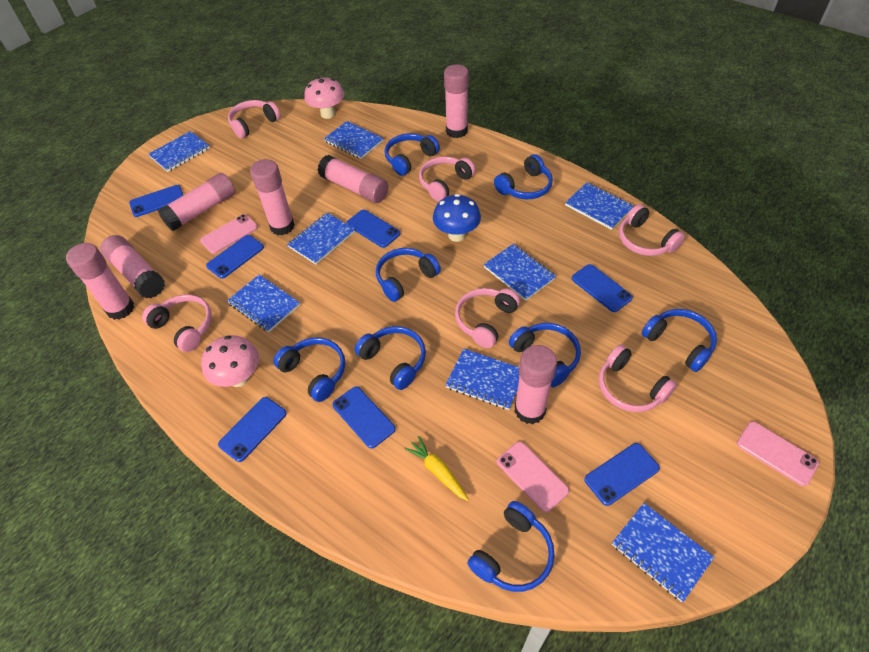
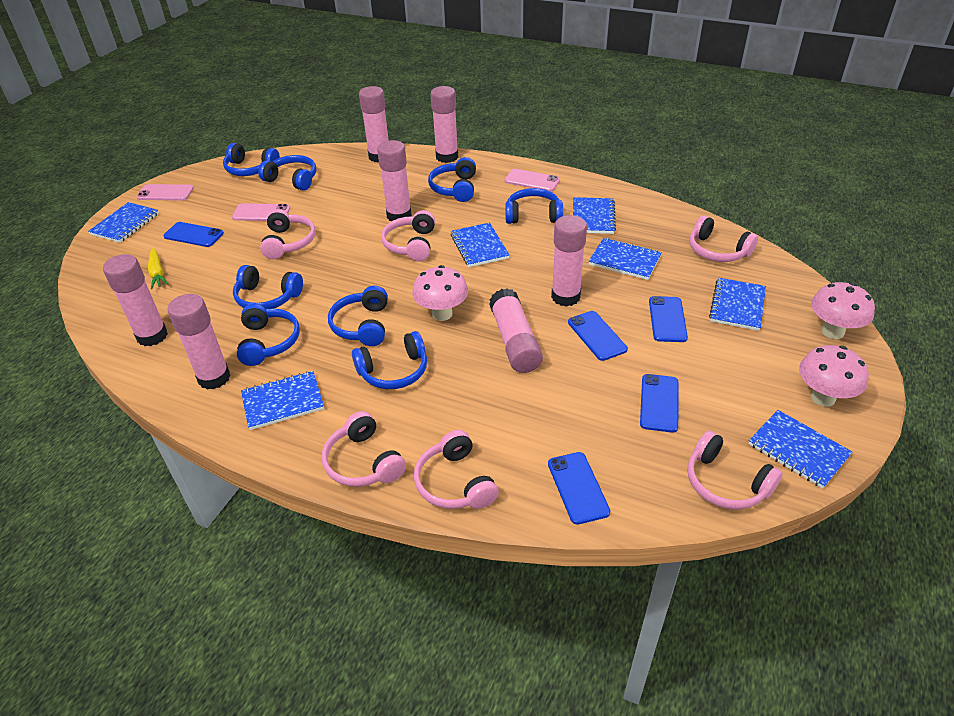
blue mushroom: [433,194,481,242] = 1 -> none = 0
blue notebook: [148,131,210,172] [227,275,300,332] [287,213,355,264] [324,121,384,159] [445,348,520,410] [483,244,556,301] [565,182,634,230] [612,503,714,602] = 8 -> [88,202,159,243] [241,371,324,430] [451,223,509,267] [573,197,616,234] [589,238,662,280] [709,278,766,331] [748,410,852,489] = 7
blue phone: [129,185,183,217] [206,235,264,279] [218,397,287,462] [332,386,396,449] [346,210,400,248] [572,264,633,312] [584,443,660,506] = 7 -> [163,222,224,247] [548,452,610,525] [568,311,628,361] [640,374,678,433] [649,296,688,342] = 5
pink mushroom: [201,335,259,387] [304,77,344,119] = 2 -> [412,265,468,321] [799,345,869,407] [811,282,875,339] = 3

